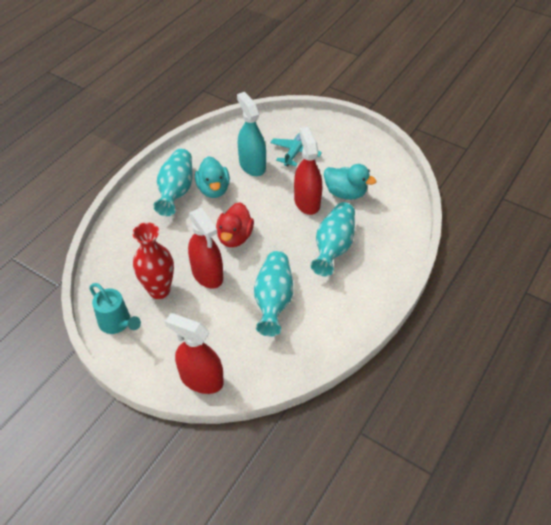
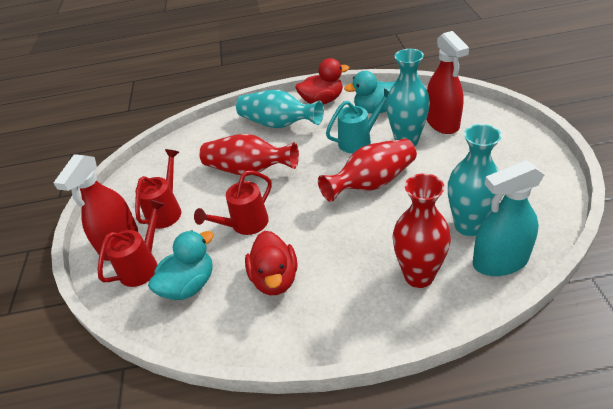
red duck: [216,203,254,247] = 1 -> [245,231,297,295] [295,58,349,105] = 2
red spray bottle: [165,313,224,394] [188,208,223,289] [294,127,322,215] = 3 -> [54,154,138,261] [426,31,469,134] = 2
red vase: [132,222,174,299] = 1 -> [200,134,299,176] [318,139,417,202] [393,173,451,288] = 3
red watering can: none = 0 -> [98,200,165,287] [135,149,181,229] [194,170,272,235] = 3
turquoise plane: [270,133,322,166] = 1 -> none = 0

